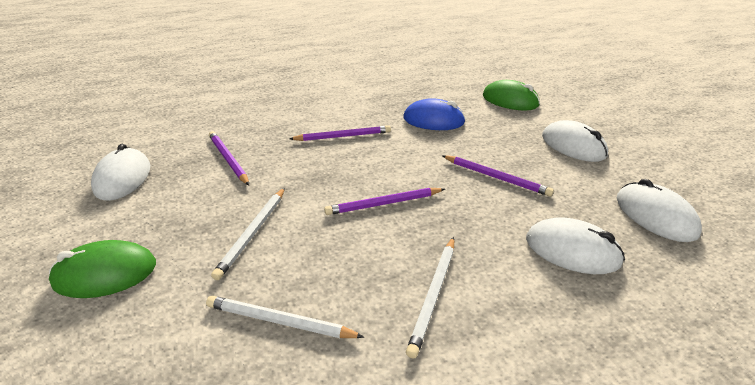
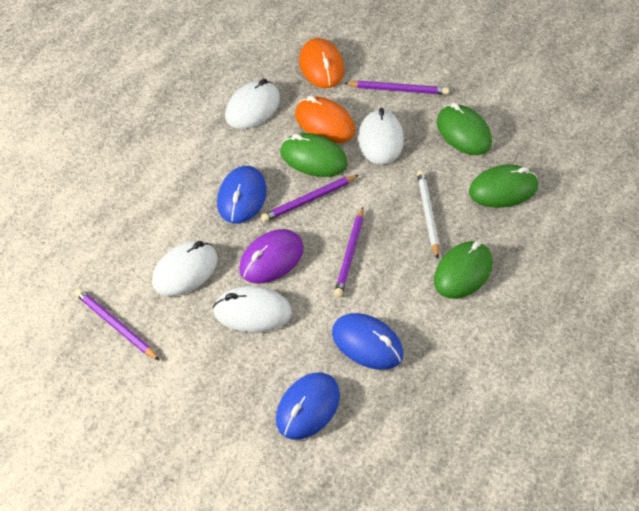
blue mouse: [403,98,466,130] = 1 -> [217,166,267,224] [276,372,340,440] [332,313,403,370] = 3
green mouse: [49,240,156,298] [483,80,540,111] = 2 -> [280,133,348,177] [434,241,492,299] [437,103,492,155] [469,165,538,208] = 4
orange mouse: none = 0 -> [295,96,355,143] [299,38,344,88] = 2
purple mouse: none = 0 -> [239,229,304,284] = 1
white pencil: [206,296,364,338] [211,188,285,280] [406,237,454,359] = 3 -> [417,170,439,259] = 1

